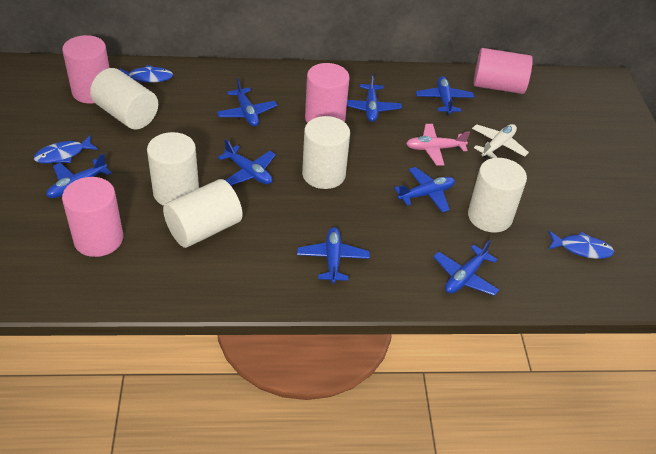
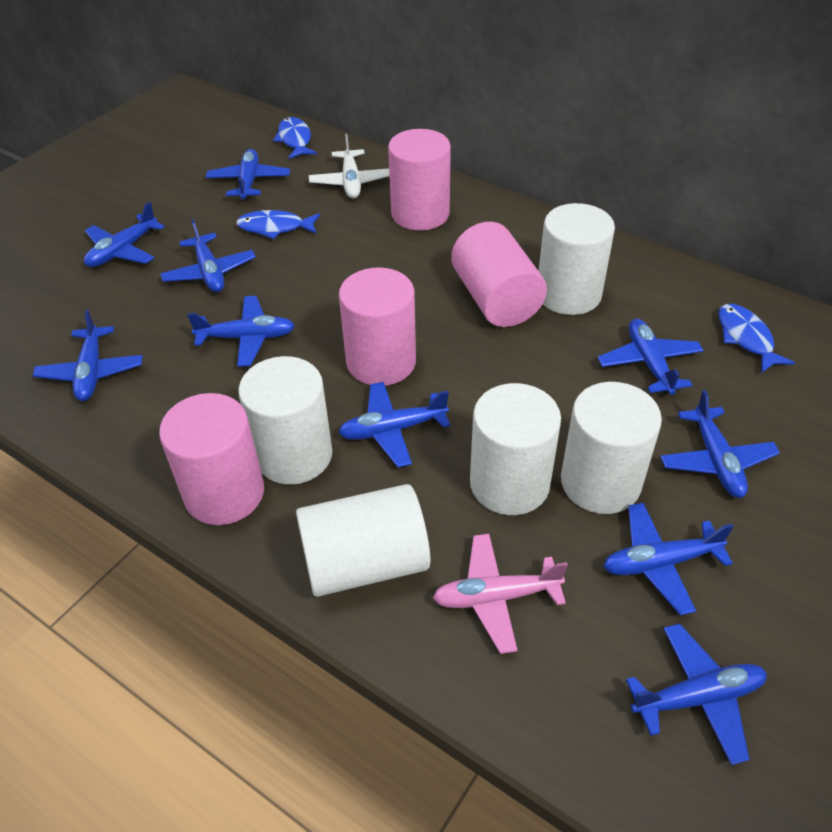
blue plane: [46,153,111,198] [217,78,277,127] [218,139,276,186] [297,227,370,283] [347,73,402,122] [394,167,455,213] [416,76,474,115] [433,240,499,296] = 8 -> [33,310,143,401] [84,202,165,267] [160,219,256,292] [187,296,295,367] [206,149,290,201] [338,382,450,468] [598,319,704,395] [603,503,734,615] [626,624,767,765] [660,390,780,498] = 10

